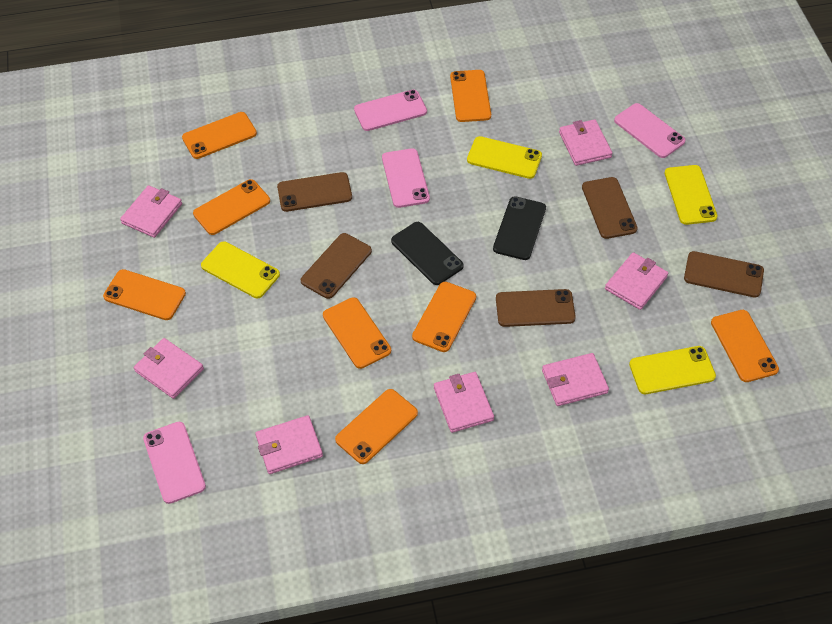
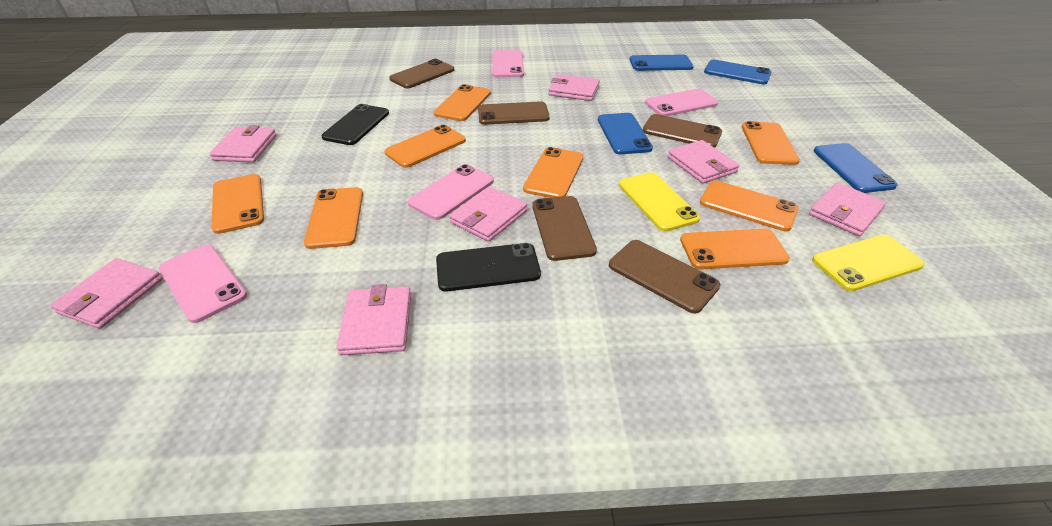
blue phone: none = 0 -> [598,113,653,154] [630,54,694,71] [704,60,771,84] [814,143,897,193] = 4
yellow phone: [201,241,280,298] [467,136,542,179] [629,346,716,394] [665,165,718,225] = 4 -> [619,172,700,232] [812,235,925,291] = 2

